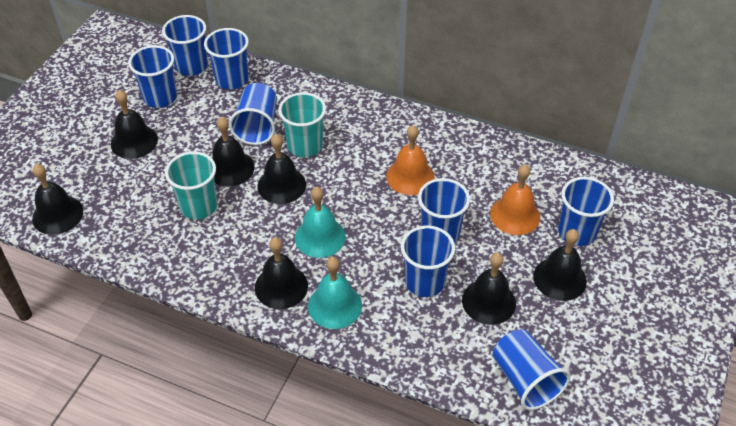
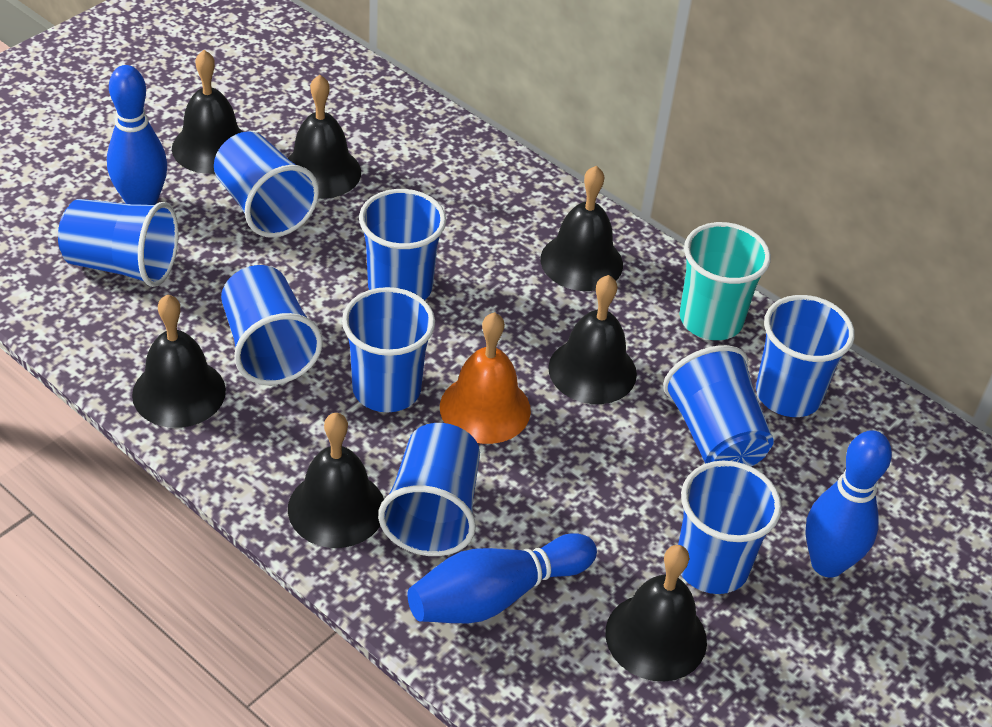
blue bowling pin: none = 0 -> [107,65,167,205] [407,533,597,623] [805,430,892,578] = 3
blue cup: [128,45,177,108] [162,15,208,76] [204,28,249,90] [229,83,277,145] [401,225,455,297] [418,178,470,243] [493,329,571,410] [558,177,614,246] = 8 -> [58,199,179,287] [214,131,319,238] [221,265,323,385] [342,287,435,412] [359,189,446,300] [378,423,480,556] [663,345,774,467] [678,461,782,594] [756,295,855,417] = 9
orange bell: [386,125,434,195] [490,164,540,235] = 2 -> [440,312,531,444] = 1
turquoise bell: [295,187,346,258] [308,257,362,329] = 2 -> none = 0
turquoise cup: [165,151,217,220] [278,92,326,157] = 2 -> [680,222,771,340] = 1

